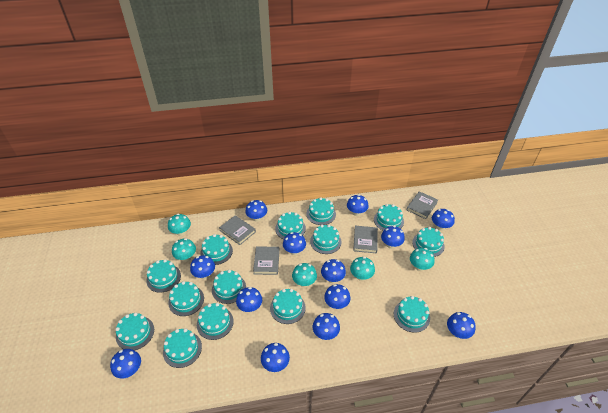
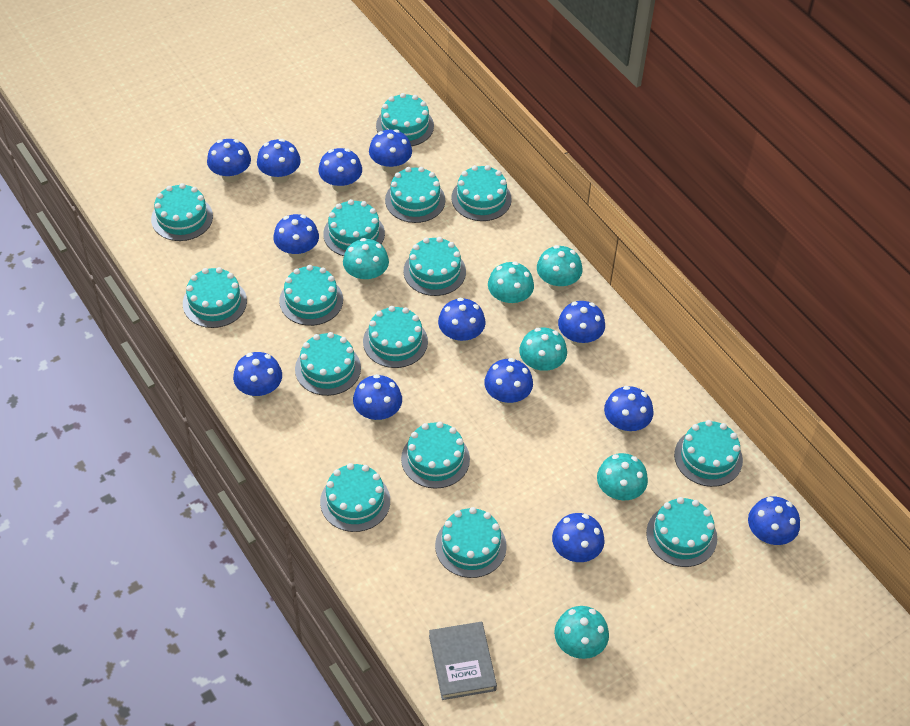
grey book: [219,215,256,245] [253,247,280,275] [353,226,378,253] [406,191,438,219] = 4 -> [429,621,497,700] = 1
turquoise cake: [115,313,154,350] [146,259,181,293] [163,328,202,368] [168,281,204,316] [197,303,234,340] [200,234,233,265] [212,270,246,304] [270,289,306,324] [275,212,306,239] [307,197,336,225] [310,224,341,254] [374,204,404,231] [394,296,430,333] [412,227,445,257] = 14 -> [151,183,213,241] [183,267,247,328] [279,265,343,326] [295,332,361,396] [320,463,390,532] [323,199,385,256] [363,306,428,368] [376,93,434,146] [385,167,445,223] [401,421,470,489] [404,237,466,296] [435,507,507,578] [451,165,512,221] [646,497,717,567] [674,420,743,487] = 15
turquoise mushroom: [168,214,191,236] [172,238,196,262] [292,263,317,287] [350,257,375,281] [410,248,434,271] = 5 -> [343,238,389,284] [488,262,534,307] [519,328,567,374] [537,245,582,291] [554,606,609,659] [597,453,648,501] = 6

